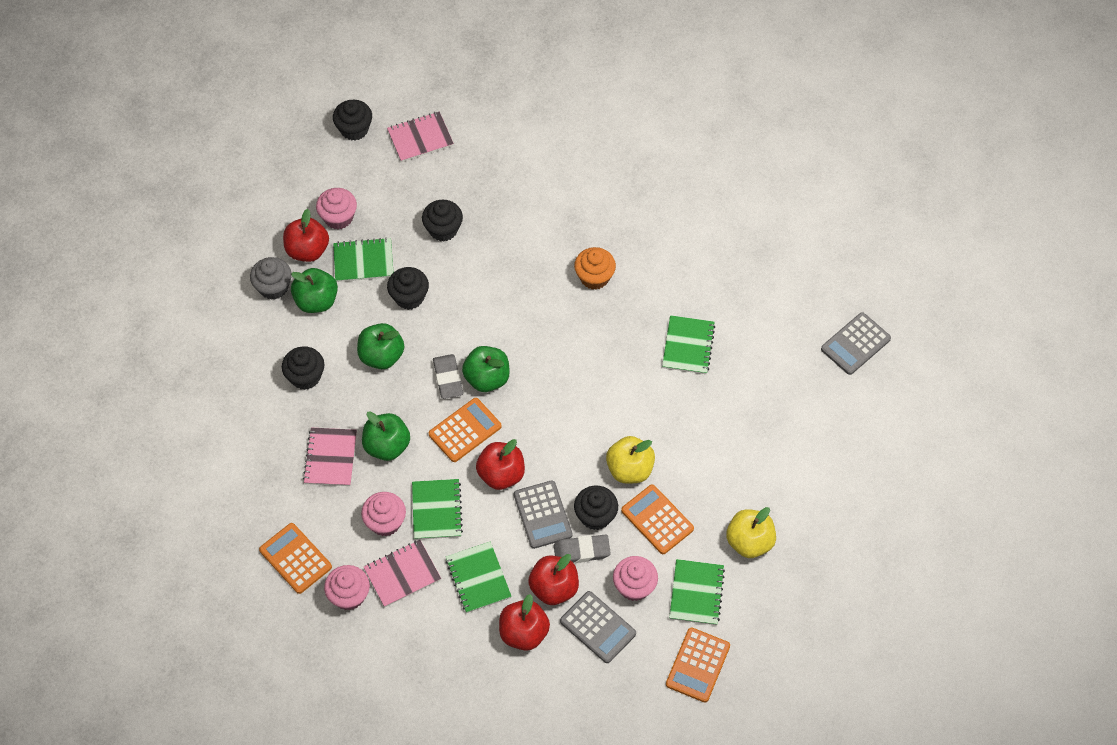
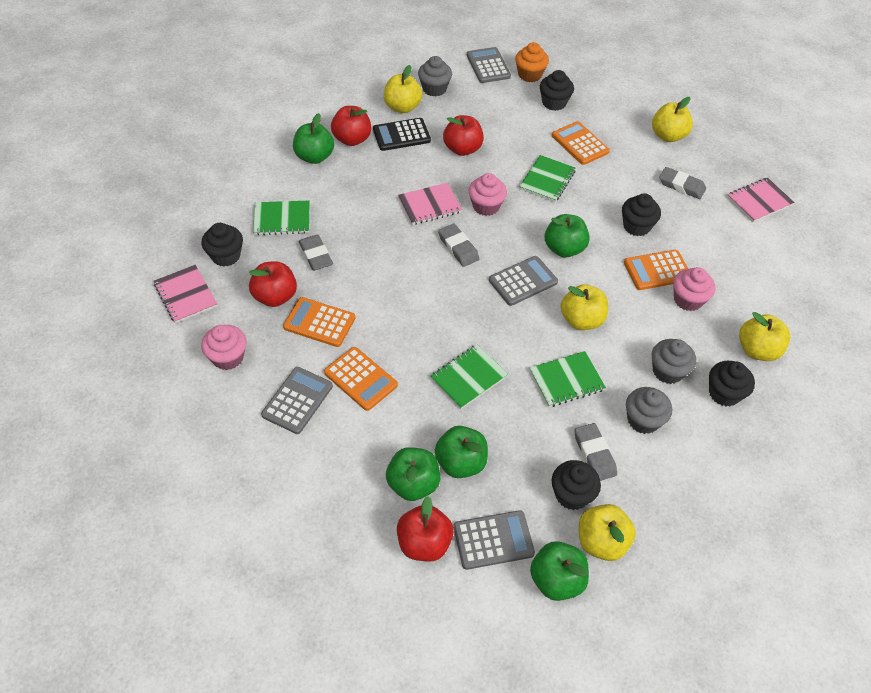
black calculator: none = 0 -> [373,118,431,151] = 1
green apple: [291,268,338,313] [357,323,404,369] [362,411,410,461] [462,346,510,392] = 4 -> [293,113,334,164] [386,447,440,501] [435,426,488,478] [530,541,589,601] [545,214,590,258] = 5
green notebook: [333,238,393,282] [412,479,463,540] [445,542,512,613] [662,315,715,374] [669,559,725,625] = 5 -> [253,201,310,235] [430,345,508,409] [519,155,576,202] [530,351,606,407] = 4
grey calculator: [514,480,573,549] [560,591,636,663] [821,312,891,375] = 3 -> [261,367,333,434] [454,510,535,570] [467,47,511,83] [489,256,558,306] = 4
grey cupcake: [250,257,292,300] = 1 -> [418,56,452,97] [626,387,672,434] [652,339,696,384] = 3
grey eraser: [433,354,463,399] [554,534,611,563] = 2 -> [299,235,333,271] [438,224,480,267] [574,423,617,481] [659,167,706,199] = 4
pink cupcake: [316,188,357,229] [324,565,370,610] [361,492,406,536] [613,556,658,601] = 4 -> [201,325,247,370] [469,173,507,216] [673,267,715,311] = 3
yellow apple: [606,436,655,484] [726,507,776,558] = 2 -> [384,65,423,113] [561,284,608,330] [579,504,636,561] [652,97,693,142] [739,312,790,361] = 5

